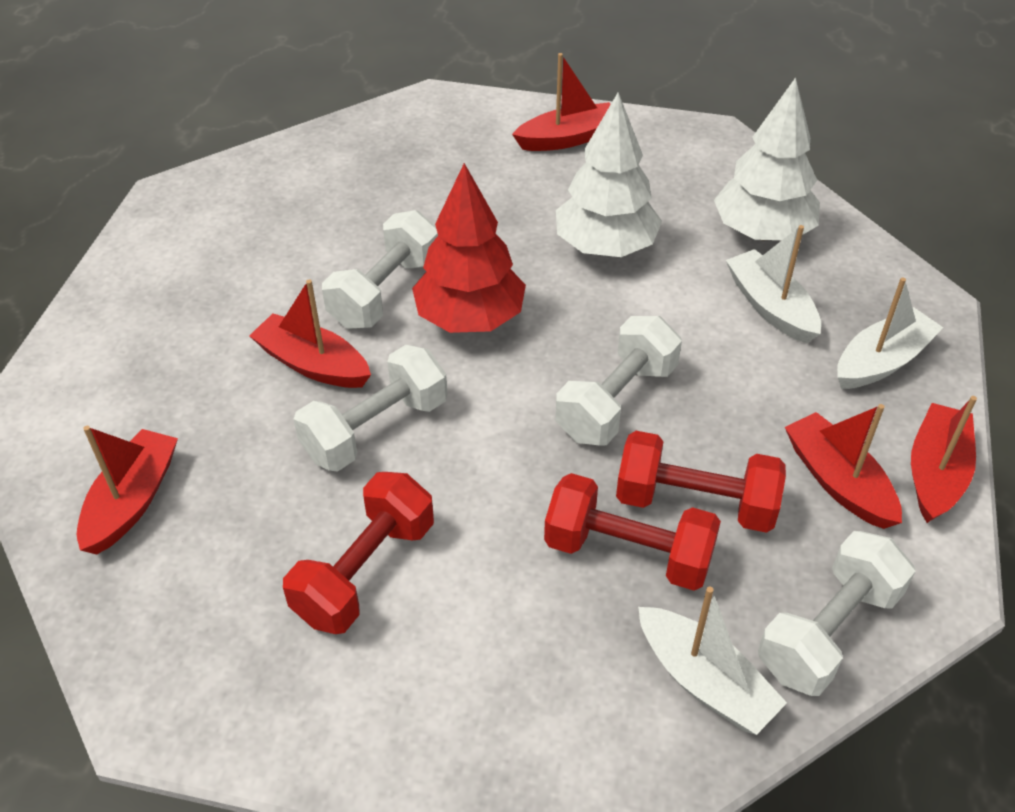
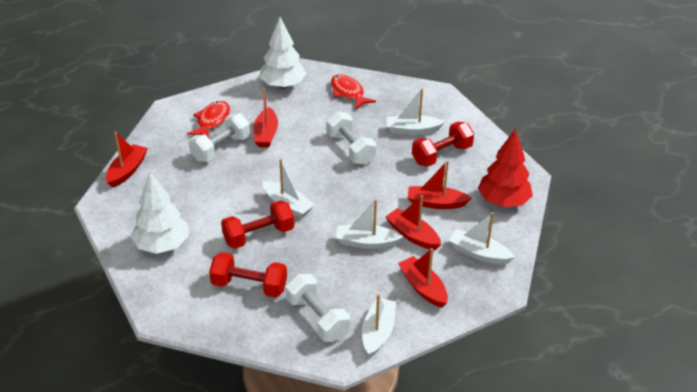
red fish: none = 0 -> [187,101,230,138] [331,74,376,109] = 2
white boat: [638,587,787,735] [726,225,821,343] [837,277,943,389] = 3 -> [263,159,315,218] [336,199,403,249] [362,294,396,357] [387,88,445,135] [449,212,515,264] = 5
white dumbbell: [293,345,447,472] [322,210,438,329] [555,316,682,445] [758,531,916,696] = 4 -> [189,113,250,162] [285,274,350,342] [326,111,376,165] = 3

